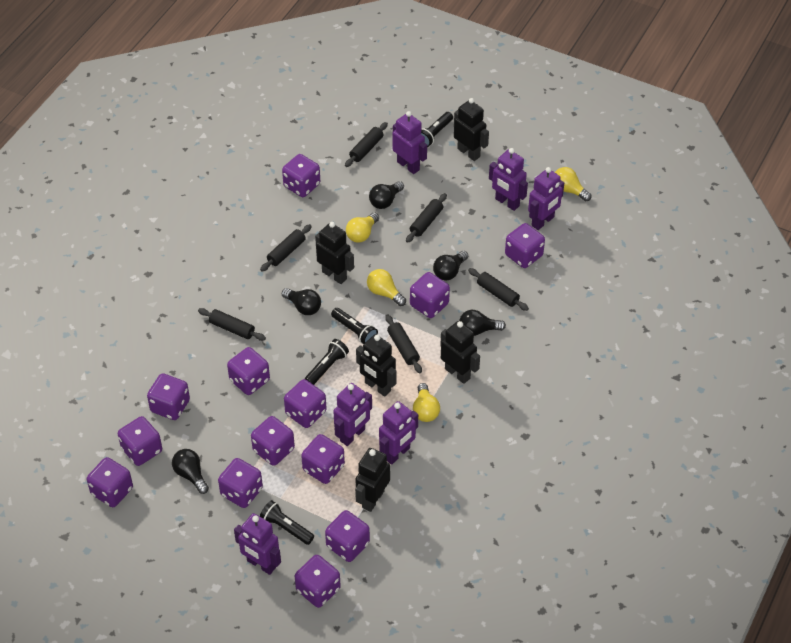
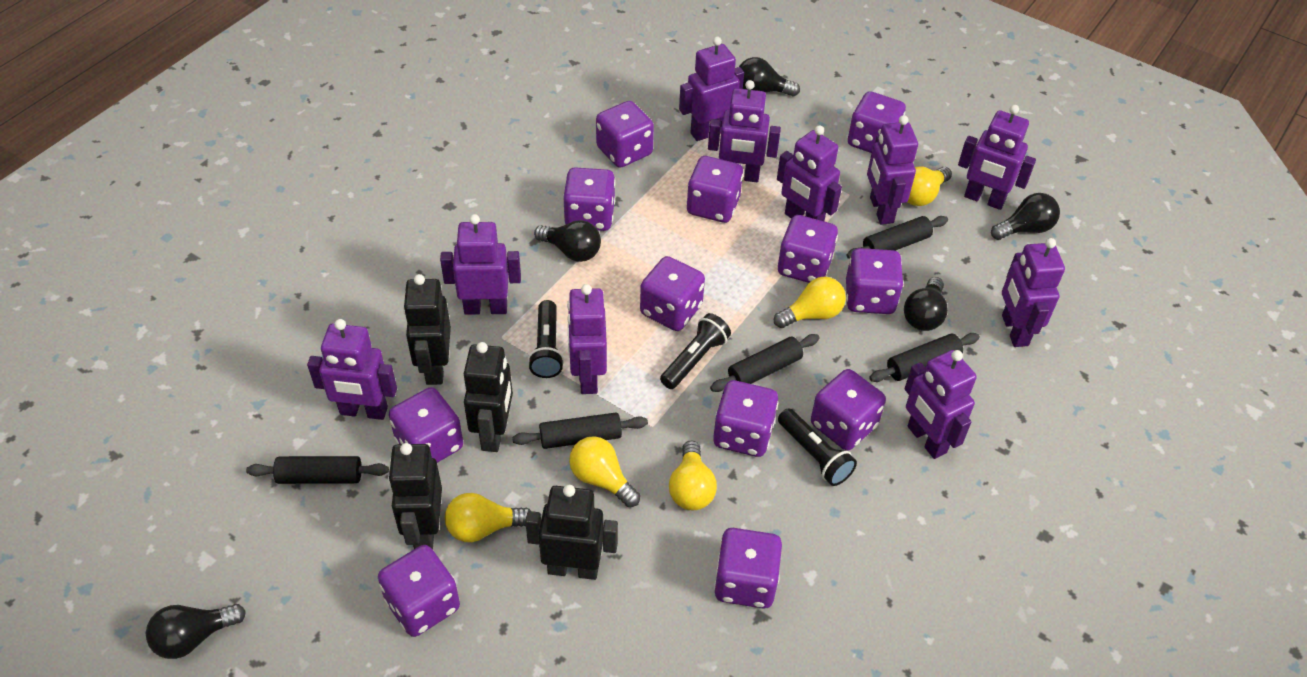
black flashlight: [260,500,314,545] [305,339,349,385] [331,308,378,344] [421,112,453,147] = 4 -> [528,300,564,378] [660,313,731,389] [778,408,857,486] = 3
black robot: [315,222,354,284] [355,448,390,512] [356,334,397,397] [440,321,480,384] [454,98,489,161] = 5 -> [388,443,442,549] [403,274,451,385] [464,342,513,452] [525,485,618,580] = 4
black rolling pin: [198,308,266,341] [260,224,312,272] [345,122,388,167] [385,314,422,373] [406,193,447,243] [468,268,529,311] = 6 -> [246,456,389,484] [512,413,648,449] [710,334,819,392] [846,216,948,259] [869,333,980,382] = 5
purple dice: [87,457,133,507] [118,416,162,466] [147,373,190,420] [218,458,263,508] [227,347,270,395] [251,416,295,466] [282,154,320,197] [284,379,327,428] [295,555,341,608] [301,434,345,484] [325,510,370,562] [410,272,450,318] [505,223,545,268] = 13 -> [378,545,460,637] [389,387,463,463] [563,167,615,231] [596,101,654,168] [640,256,705,331] [687,156,743,223] [713,380,778,457] [714,528,782,609] [778,215,838,283] [811,369,886,451] [846,248,904,314] [848,91,906,153] = 12
purple robot: [234,513,281,575] [333,383,372,446] [379,401,418,465] [393,111,427,174] [489,148,528,211] [528,167,564,230] = 6 -> [307,319,397,420] [440,214,521,315] [567,284,607,394] [679,36,744,141] [708,80,781,182] [777,125,842,221] [867,115,918,224] [905,350,977,459] [958,105,1036,210] [1002,238,1065,347] = 10
yellow light bulb: [346,212,379,243] [367,269,406,306] [413,383,440,422] [555,167,591,201] = 4 -> [445,493,531,542] [569,436,640,507] [669,440,717,510] [774,277,846,328] [907,167,952,206] = 5

